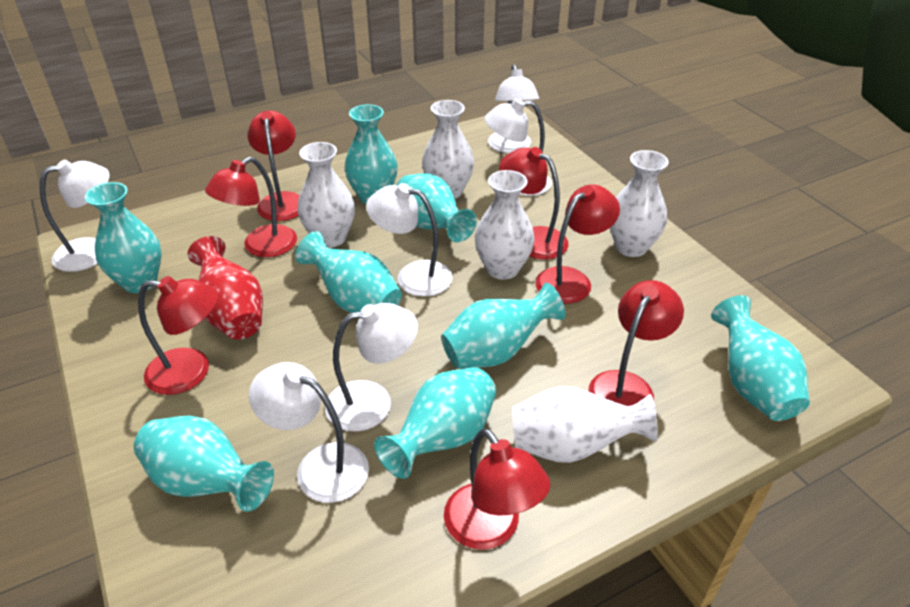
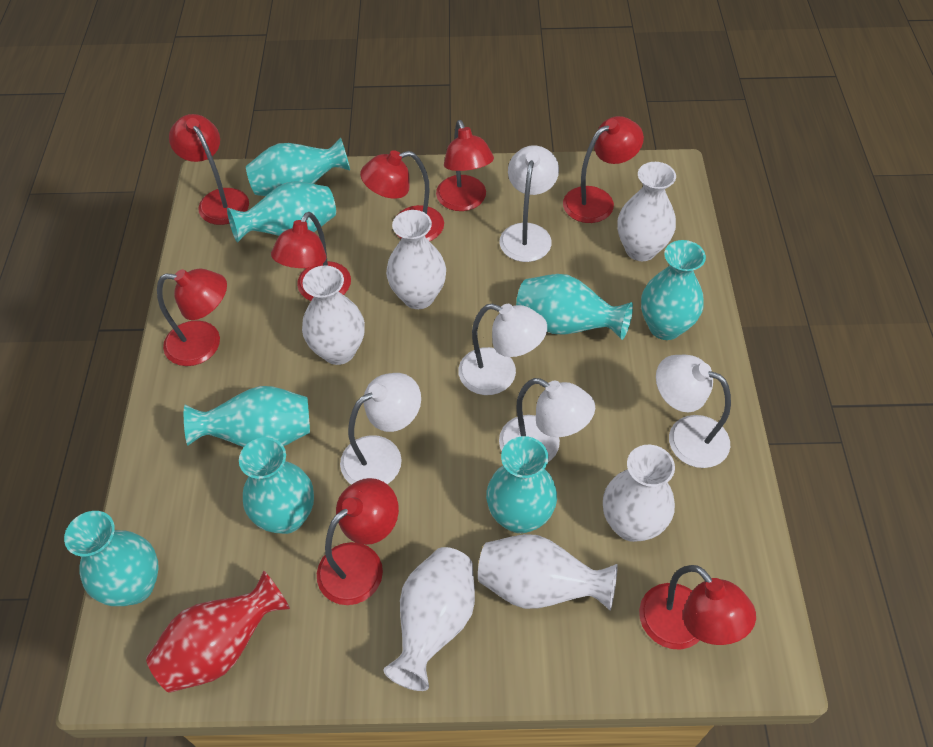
red lamp: [138,276,218,395] [205,157,297,257] [247,111,300,221] [444,428,550,550] [499,147,569,259] [535,185,620,304] [588,280,684,406] = 7 -> [157,269,227,366] [169,114,249,225] [271,212,351,301] [317,478,399,605] [360,150,444,241] [436,120,494,211] [563,116,644,223] [639,565,756,650] = 8
white lamp: [40,159,110,272] [249,362,369,503] [325,303,418,432] [366,183,453,297] [485,98,552,196] [488,64,539,153] = 6 -> [340,373,421,484] [458,304,547,395] [499,145,559,262] [499,378,595,462] [656,355,731,468] = 5
white vase: [298,142,355,248] [422,100,474,199] [475,170,535,280] [512,386,658,463] [610,150,669,257] = 5 -> [302,265,365,365] [383,547,475,691] [386,210,446,309] [478,534,618,610] [603,445,675,542] [617,162,676,261] = 6

